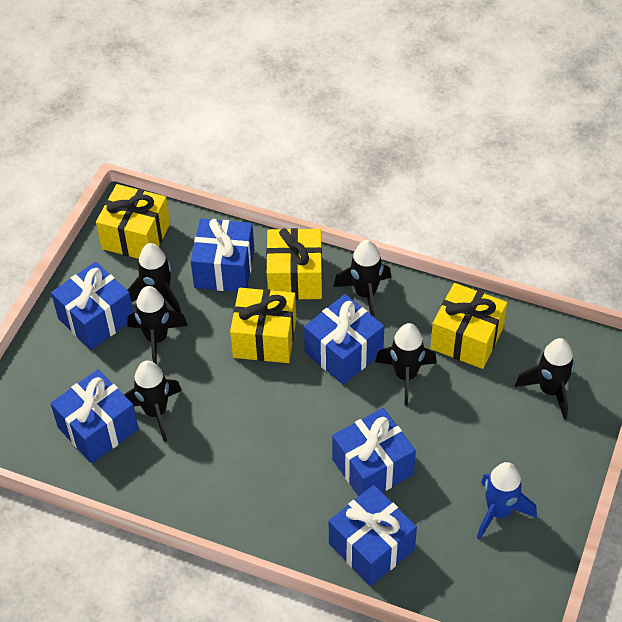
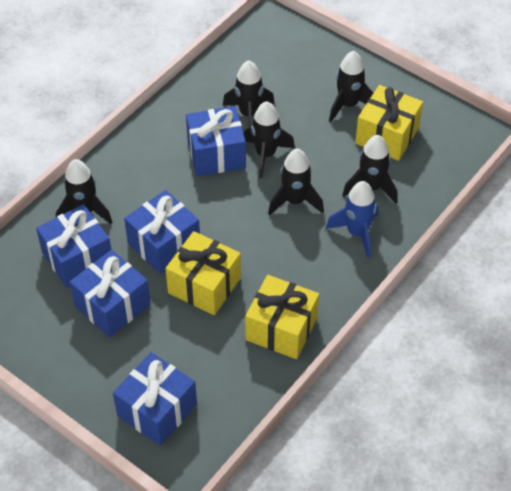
blue gift: [50,369,139,463] [51,262,133,350] [191,219,254,292] [304,294,384,385] [329,485,417,586] [332,408,416,496] = 6 -> [36,204,111,288] [70,250,151,337] [113,352,197,446] [124,190,200,274] [186,106,246,176] = 5
yellow gift: [96,184,170,259] [230,288,296,363] [266,228,322,300] [430,283,507,369] = 4 -> [165,231,241,315] [245,275,319,359] [355,85,423,161] = 3

